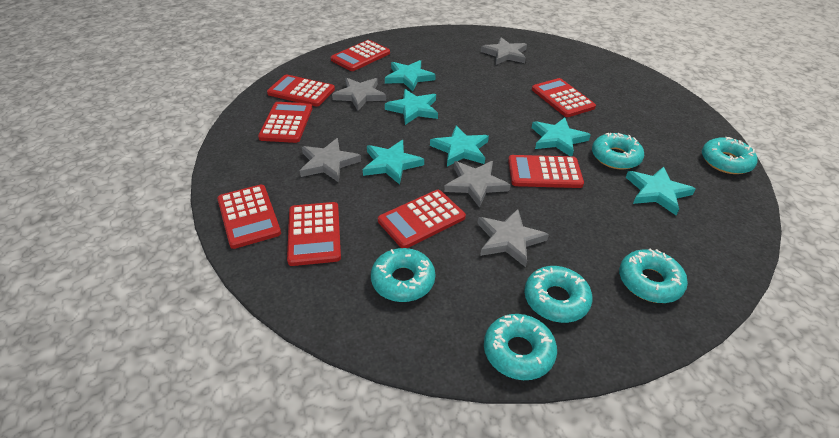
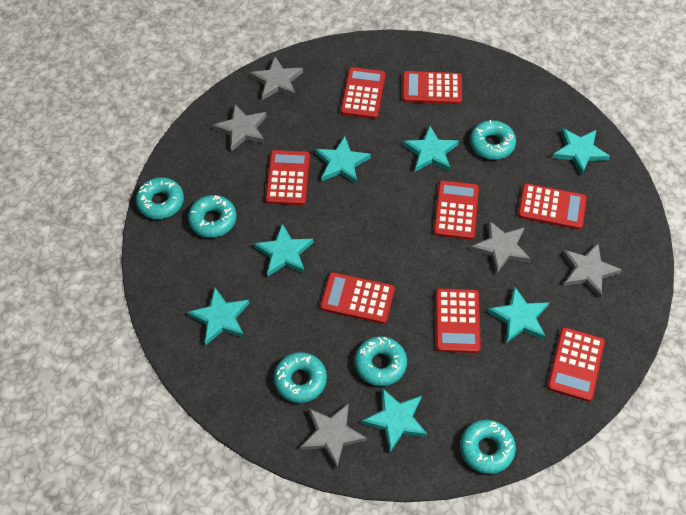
turquoise star: [363,140,424,185] [385,60,436,91] [385,89,438,125] [430,125,489,167] [532,117,591,156] [626,166,695,215] = 6 -> [187,287,249,345] [254,224,313,277] [315,136,371,184] [362,388,427,452] [403,125,459,172] [487,286,549,343] [552,128,610,175] = 7

